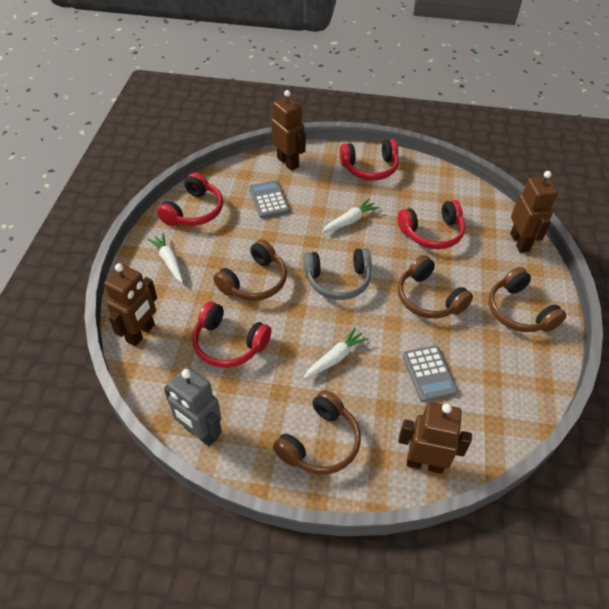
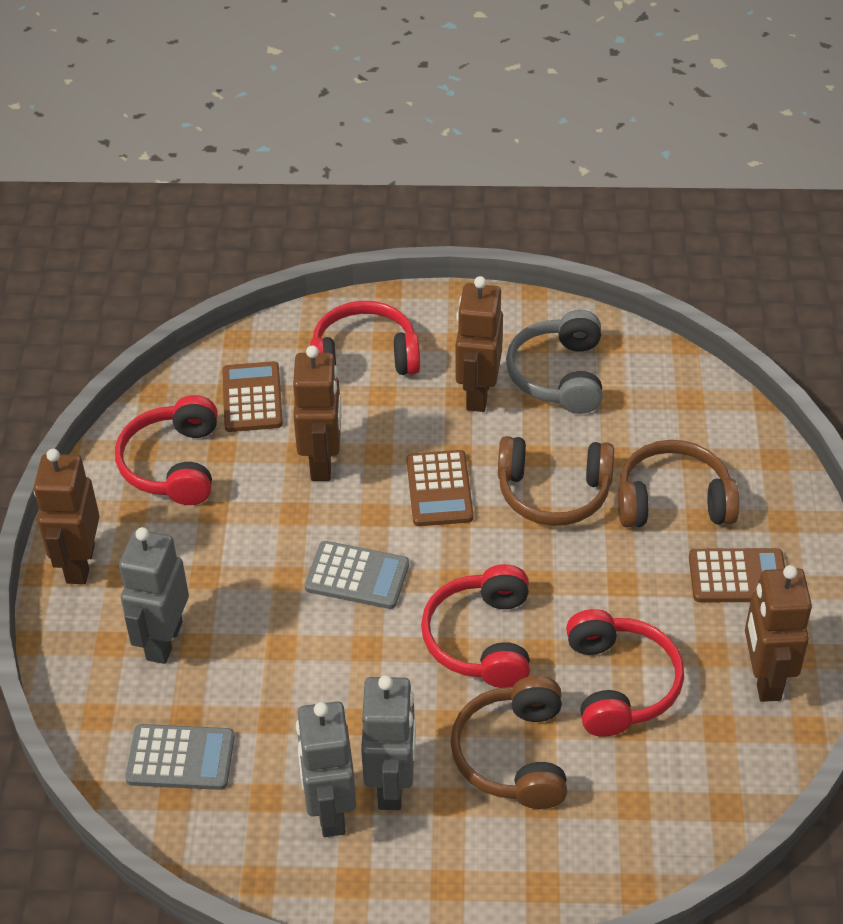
brown calculator: none = 0 -> [222,361,283,432] [407,450,474,526] [689,548,785,602] = 3
brown headphones: [213,239,287,301] [273,390,361,474] [398,255,473,318] [489,267,566,332] = 4 -> [450,676,567,809] [498,436,614,526] [618,440,740,527] = 3
grey robot: [164,366,222,447] = 1 -> [119,527,189,664] [296,701,356,837] [361,675,416,810] = 3
white carrot: [147,233,183,283] [304,327,369,378] [322,199,379,232] = 3 -> none = 0

